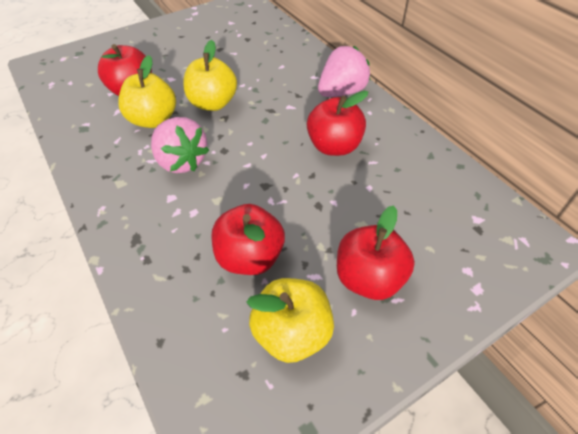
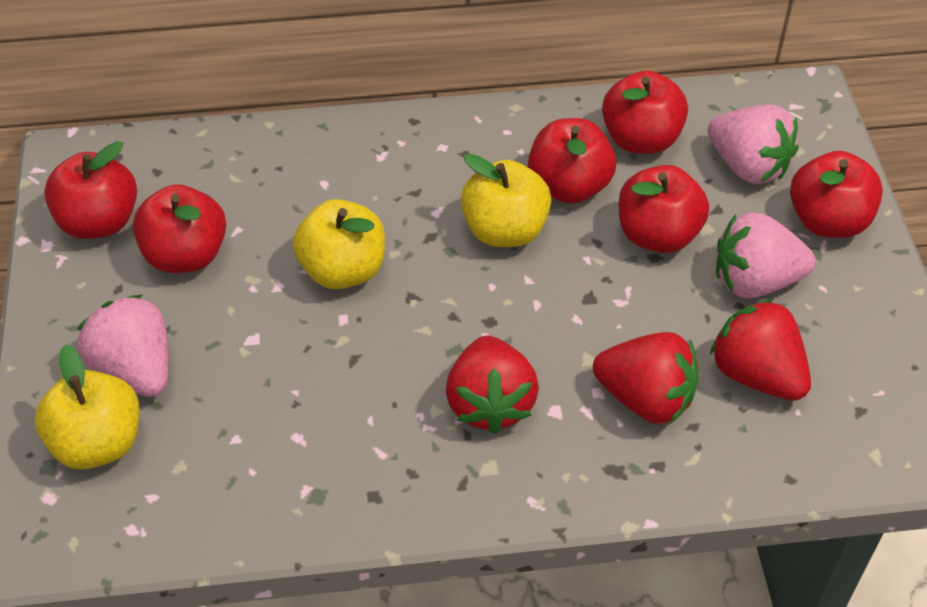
pink strawberry: [151,117,209,173] [318,46,371,97] = 2 -> [77,295,169,397] [708,104,798,184] [716,212,816,298] = 3
red apple: [98,44,152,96] [212,204,285,275] [307,91,368,156] [337,205,415,300] = 4 -> [44,141,137,239] [133,184,226,273] [528,118,616,204] [602,71,688,154] [619,165,709,253] [790,151,883,238] = 6
red strawberry: none = 0 -> [446,336,539,434] [593,332,699,424] [710,299,811,401] = 3

